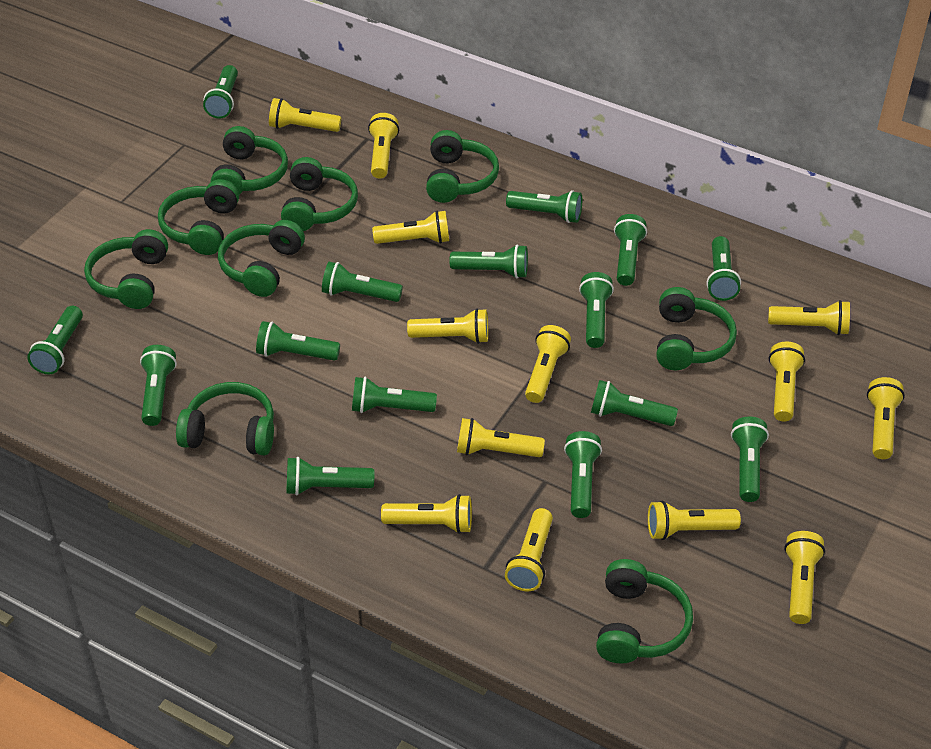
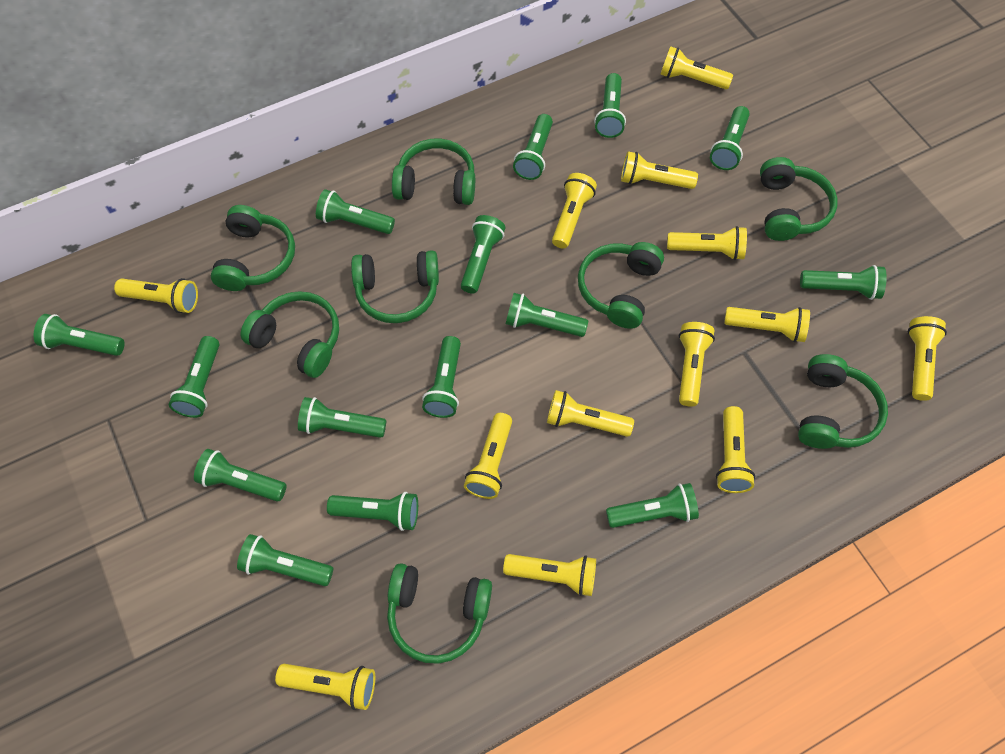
green headphones: [84,229,168,309] [158,179,239,255] [176,382,274,456] [211,126,288,195] [218,220,305,297] [281,157,358,231] [426,130,499,203] [596,559,693,664] [657,287,737,370] = 9 -> [211,205,295,291] [241,291,339,378] [351,250,439,323] [387,563,492,664] [392,138,475,205] [578,242,664,329] [760,157,838,241] [798,354,888,449] = 8

